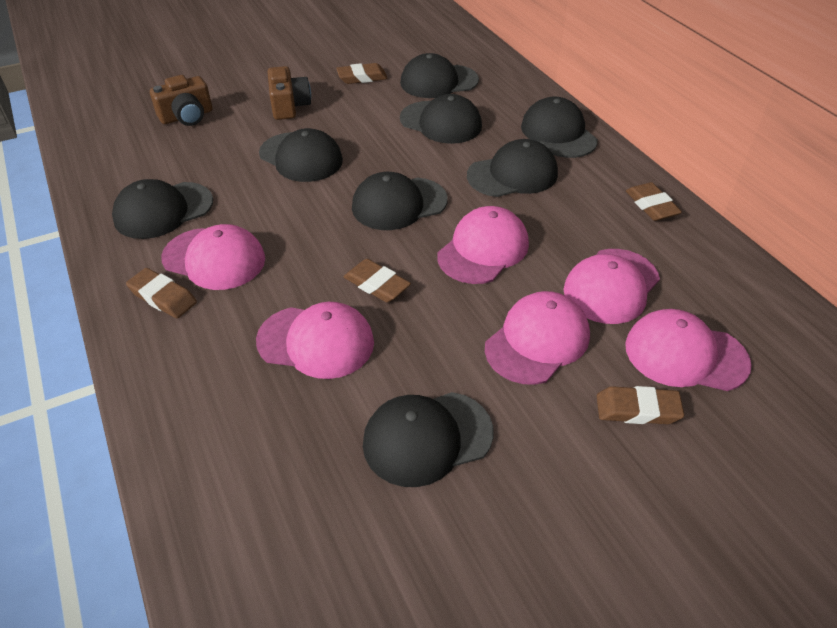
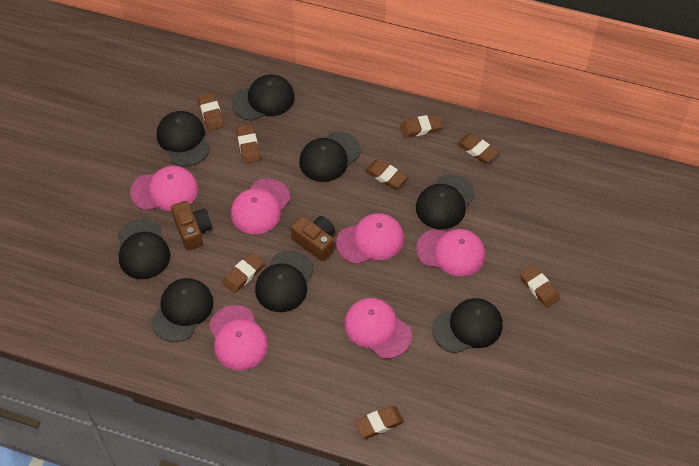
brown eraser: [126,268,197,318] [336,63,388,84] [343,259,411,302] [597,386,684,424] [626,182,682,221] = 5 -> [198,93,224,131] [223,252,264,293] [236,125,260,163] [355,406,404,438] [365,159,407,189] [400,114,443,138] [457,133,499,163] [520,265,560,308] = 8

